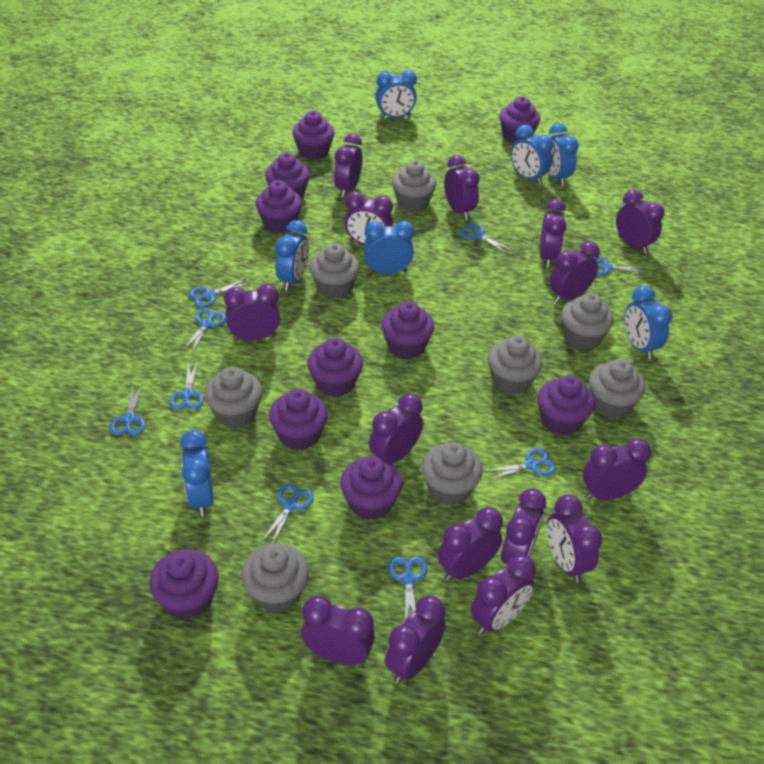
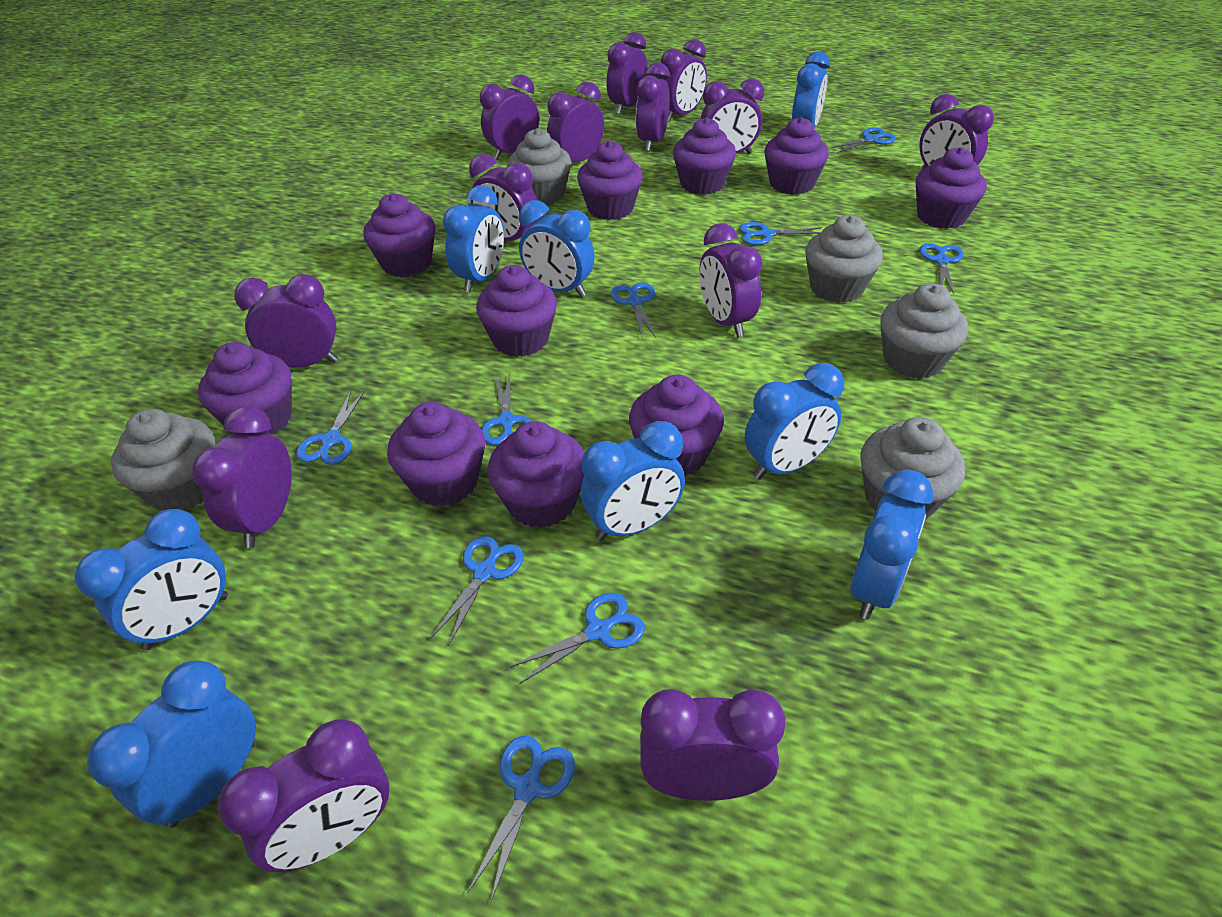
blue clock: [180,430,214,516] [275,220,309,291] [364,221,414,274] [375,70,417,119] [511,125,554,185] [548,123,579,186] [624,286,672,359] = 7 -> [75,509,228,650] [87,661,256,828] [443,185,504,292] [519,200,595,297] [580,421,685,541] [745,363,844,480] [792,51,830,129] [850,469,934,619] = 8
grey cupcake: [205,367,263,428] [241,543,309,613] [310,243,360,299] [392,160,437,211] [421,442,483,506] [488,336,543,395] [561,293,614,350] [589,359,645,419] = 8 -> [111,409,216,511] [508,128,571,205] [805,215,883,303] [860,417,965,521] [880,283,968,379] = 5
purple clock: [224,284,280,341] [301,596,375,665] [334,134,362,198] [344,191,393,245] [369,394,423,463] [385,596,446,684] [438,507,503,581] [444,155,480,220] [471,554,536,635] [501,489,546,564] [540,199,566,268] [547,494,602,583] [550,241,600,304] [583,438,651,500] [616,189,665,254] = 15 -> [192,406,292,548] [218,719,389,872] [234,274,338,367] [469,154,537,241] [480,75,539,160] [547,82,604,162] [606,32,647,115] [636,62,670,151] [640,689,785,801] [661,39,707,122] [699,223,763,337] [701,79,764,154] [920,94,994,169] = 13

